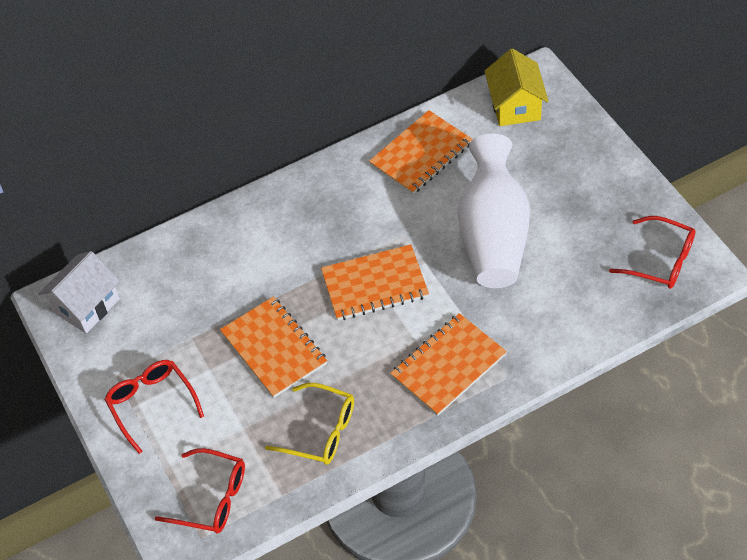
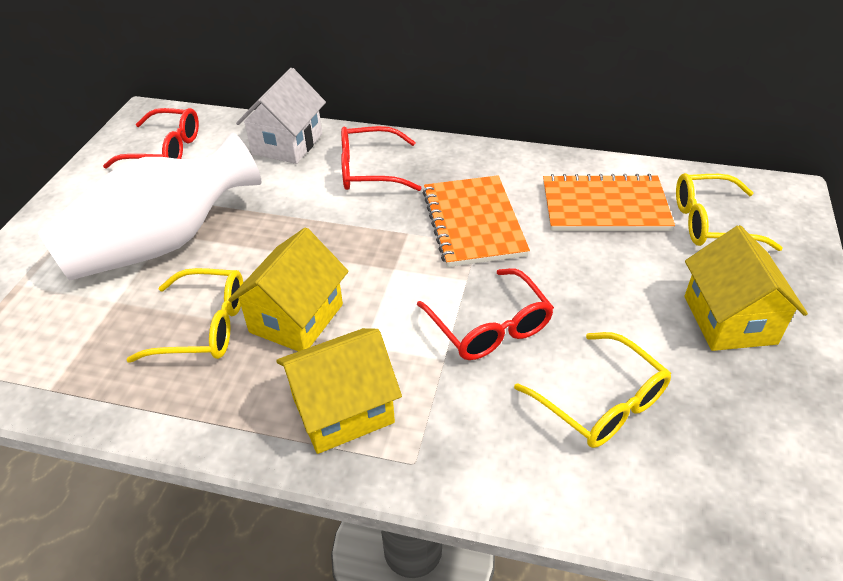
orange notebook: [220,296,327,398] [321,244,429,320] [369,110,473,195] [390,313,507,416] = 4 -> [423,175,530,267] [543,174,675,231] = 2
yellow glasses: [265,383,354,465] = 1 -> [126,268,243,363] [514,332,671,448] [676,173,783,251] = 3
yellow house: [485,48,548,126] = 1 -> [228,228,349,351] [276,328,402,454] [684,225,808,351] = 3

